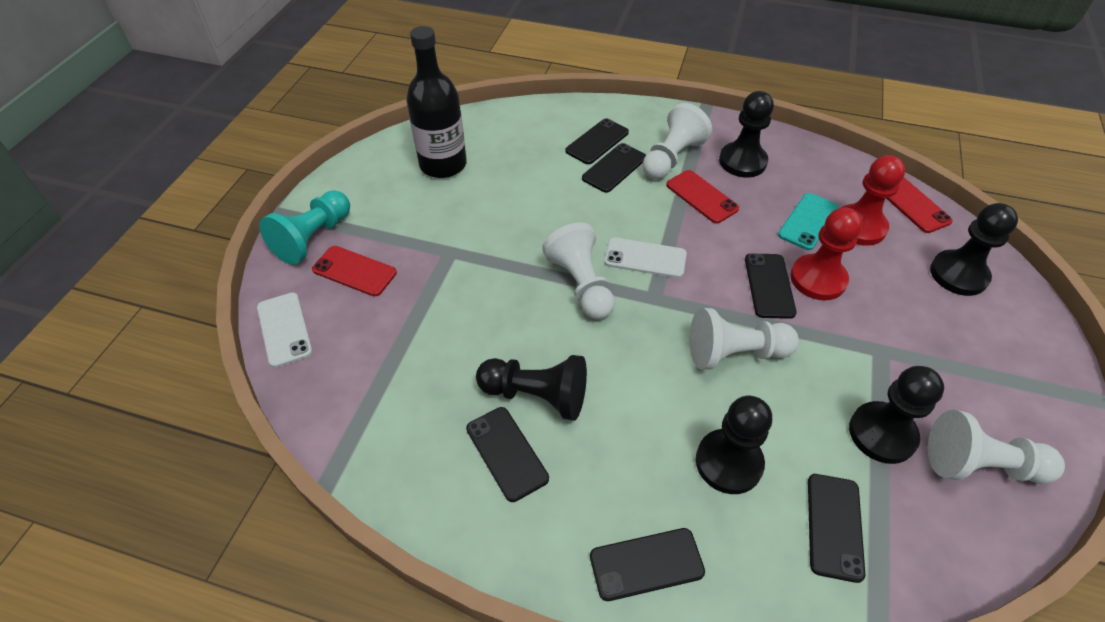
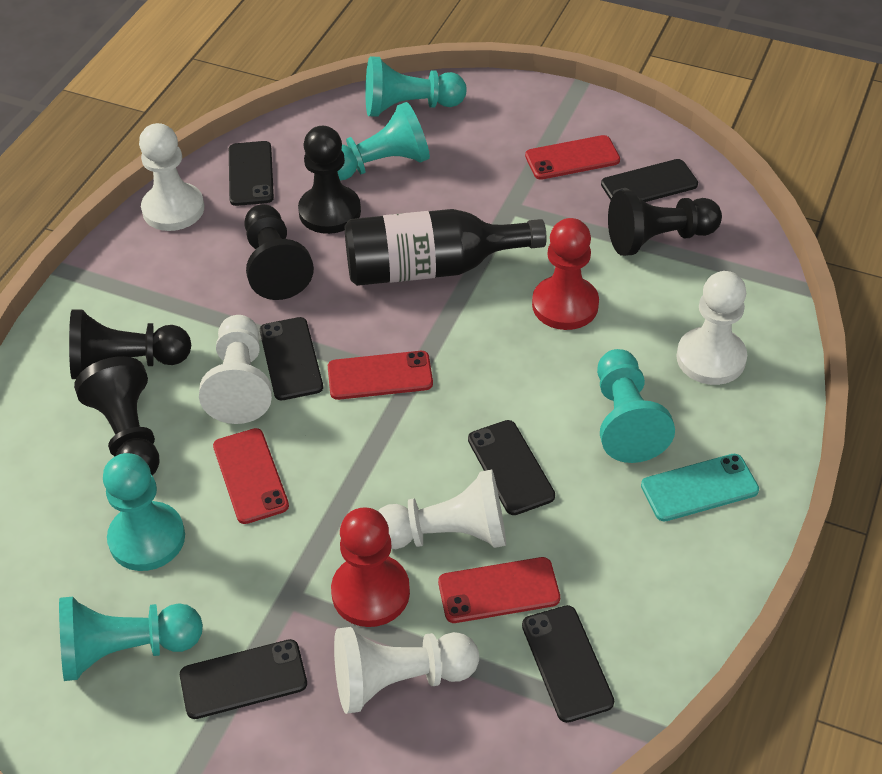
red phone: [312,246,397,297] [666,170,739,224] [886,178,953,233] = 3 -> [213,428,289,524] [328,351,433,400] [438,557,560,623] [525,135,620,180] = 4
turquoise pawn: [259,190,350,265] = 1 -> [59,597,203,681] [103,453,185,571] [337,102,430,180] [365,56,466,117] [597,349,675,463] = 5
white pawn: [542,222,615,319] [643,103,712,179] [690,308,799,369] [928,410,1065,484] = 4 -> [139,123,204,231] [199,315,272,424] [334,627,479,714] [378,470,506,549] [676,271,747,385] = 5
white phone: [257,292,313,368] [604,237,687,278] = 2 -> none = 0

